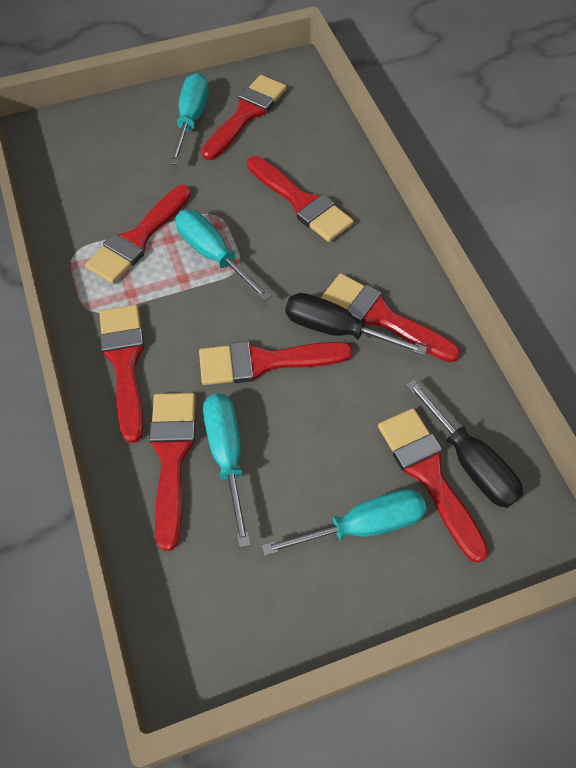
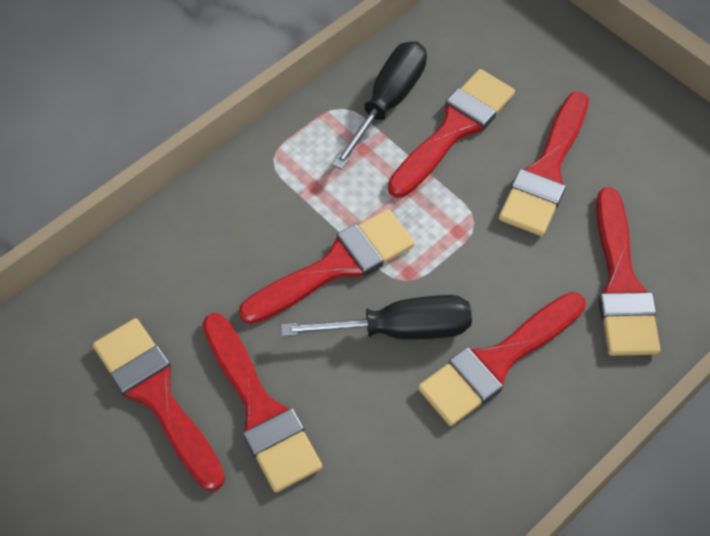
red brush: [85,185,191,284] [99,305,144,443] [149,393,196,551] [199,341,353,385] [201,75,287,160] [247,156,354,242] [321,273,460,362] [378,408,488,563] = 8 -> [93,318,225,491] [203,313,322,492] [239,209,415,324] [388,69,515,198] [418,292,586,426] [499,91,589,236] [596,188,661,356] = 7
turquoise screwdriver: [169,73,209,165] [175,210,272,301] [203,394,250,548] [261,489,427,556] = 4 -> none = 0

